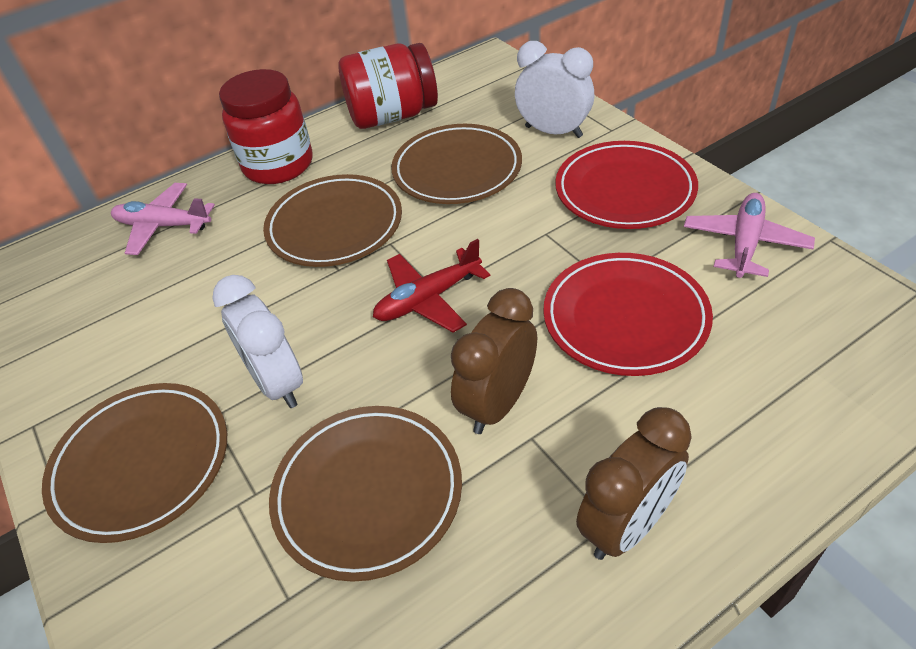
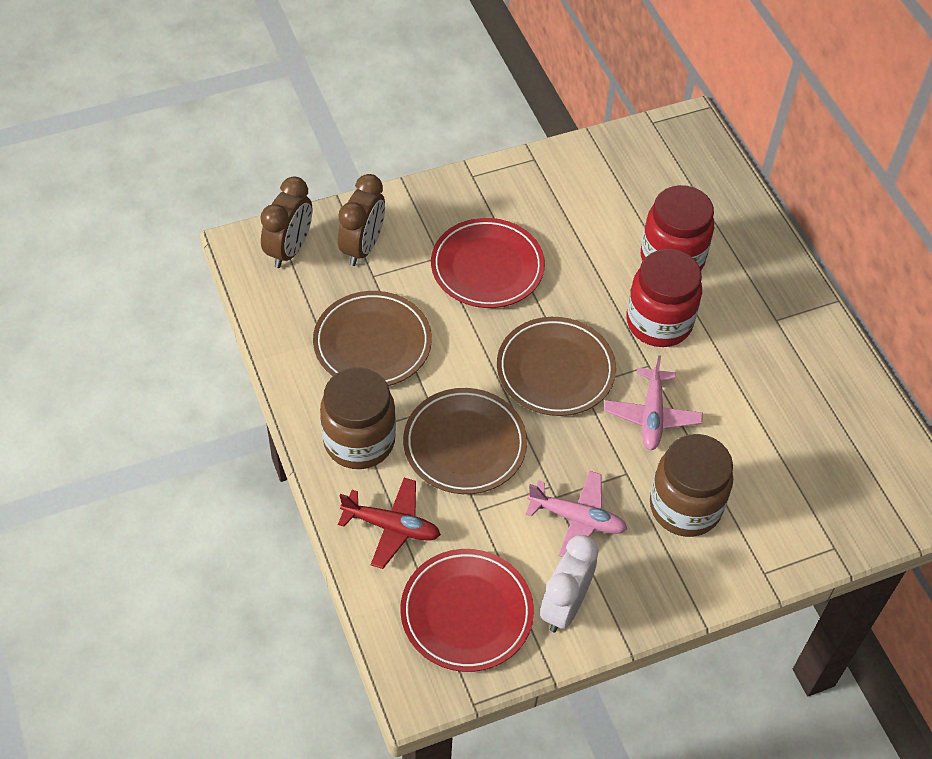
brown jar: none = 0 -> [320,367,396,469] [650,434,733,537] = 2
brown plate: [42,383,227,543] [263,174,402,267] [269,406,462,582] [391,124,522,204] = 4 -> [313,291,432,386] [403,388,527,494] [497,317,616,416] = 3
white clock: [212,275,303,408] [515,41,594,138] = 2 -> [541,535,599,632] = 1

